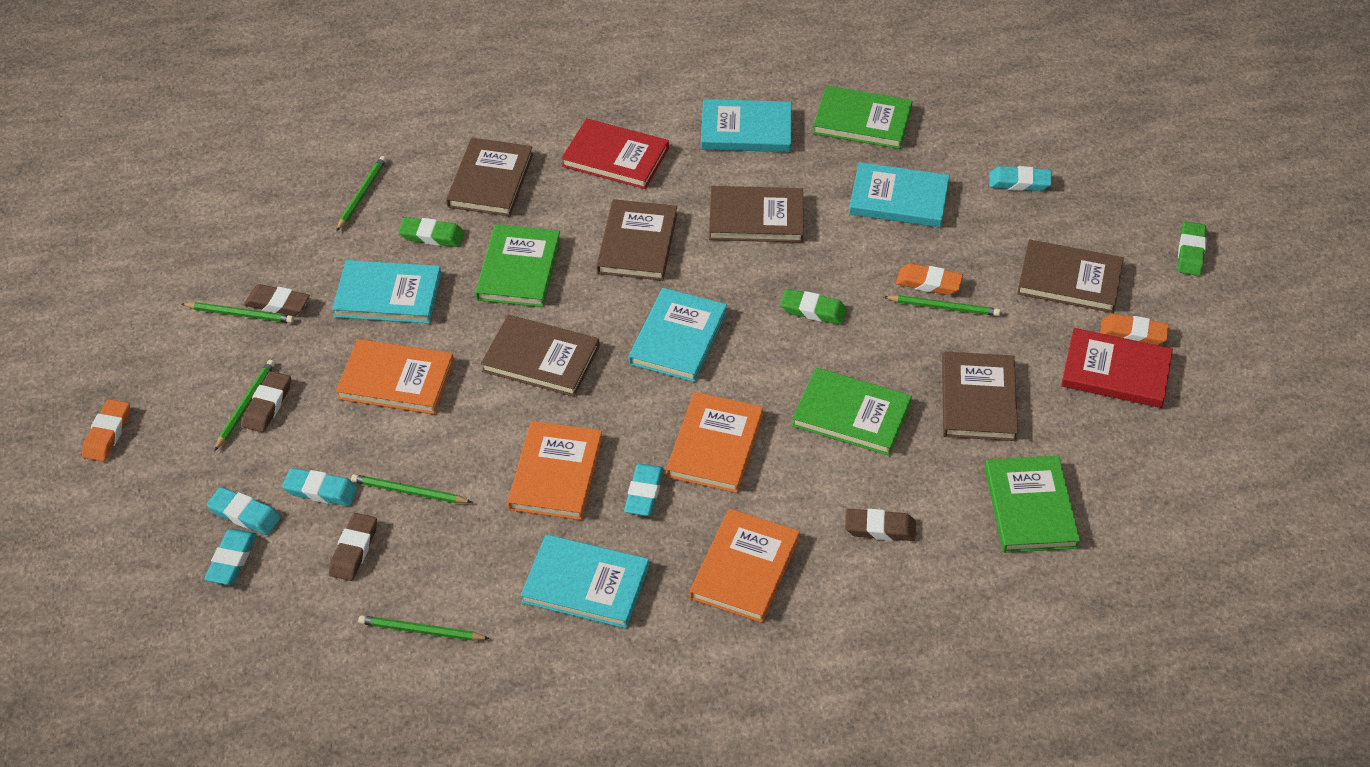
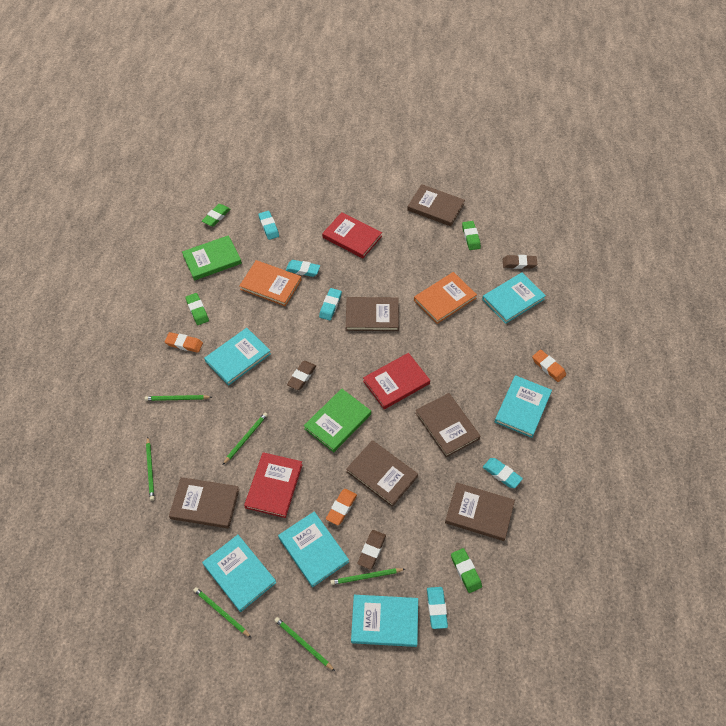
brown eraser: [242,371,291,432] [244,284,310,316] [329,513,377,581] [845,509,916,541] = 4 -> [287,361,316,390] [357,530,386,569] [503,255,537,269] = 3
green book: [475,224,561,307] [792,368,912,456] [813,86,913,149] [985,456,1080,553] = 4 -> [182,235,242,280] [304,388,371,452] = 2
green eraser: [399,217,465,247] [780,289,847,325] [1178,222,1207,276] = 3 -> [185,293,209,325] [202,204,231,227] [451,548,482,593] [462,221,481,250] = 4
orange book: [336,339,454,414] [507,421,603,520] [666,392,763,493] [690,509,800,623] = 4 -> [239,260,301,306] [414,272,477,324] = 2
red book: [561,118,669,189] [1061,328,1173,408] = 2 -> [244,452,303,518] [322,212,382,258] [363,353,430,409] = 3
turquoise book: [332,260,441,324] [521,534,649,629] [629,288,727,382] [701,99,792,152] [849,162,950,228] = 5 -> [202,535,276,612] [204,328,271,385] [278,511,349,587] [351,595,418,647] [482,272,546,324] [495,375,552,438] = 6

